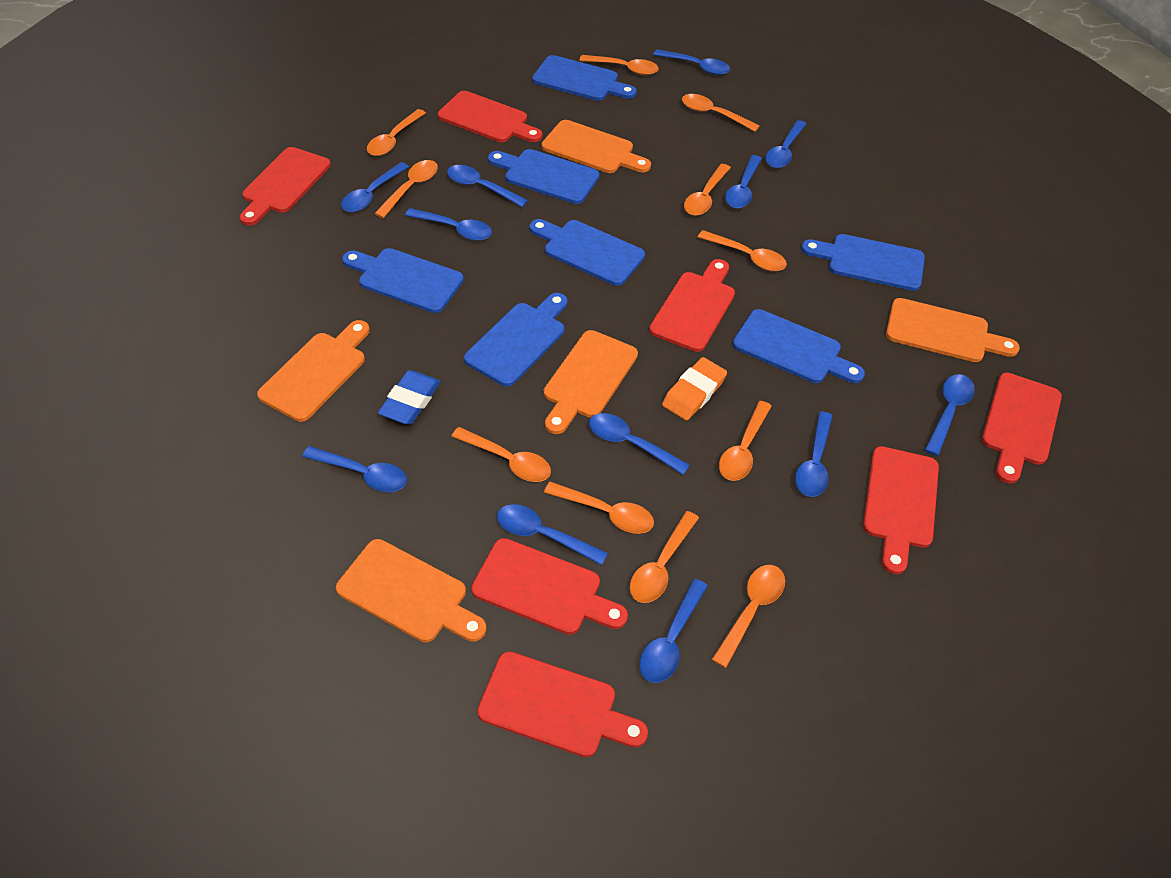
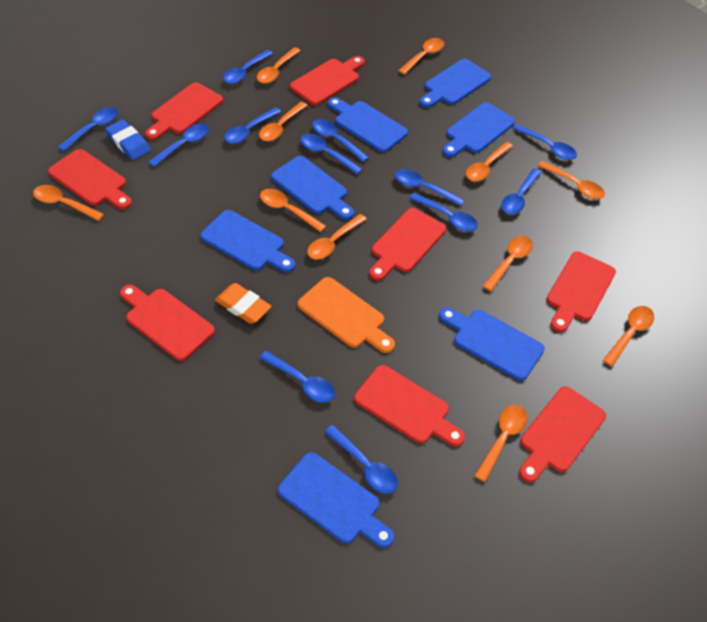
orange cutting board: [257,320,370,422] [336,539,486,642] [542,120,651,173] [544,330,638,434] [886,298,1020,362] = 5 -> [298,277,395,353] = 1
red cutting board: [240,147,331,226] [438,91,542,142] [471,538,628,635] [477,651,648,757] [649,259,735,352] [863,446,939,574] [982,373,1062,484] = 7 -> [48,149,132,209] [120,285,215,361] [145,82,223,140] [290,56,365,105] [354,365,465,447] [369,208,446,281] [519,386,606,483] [547,251,616,332] = 8

